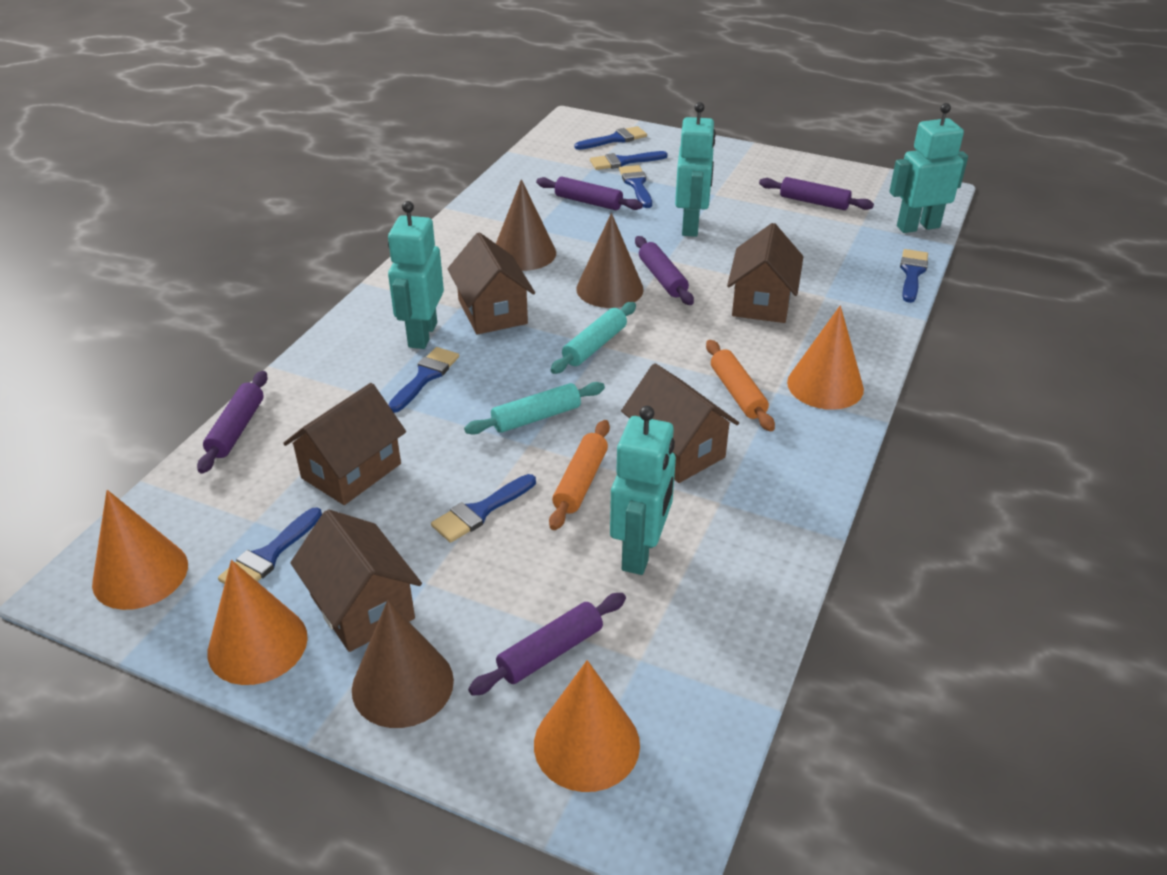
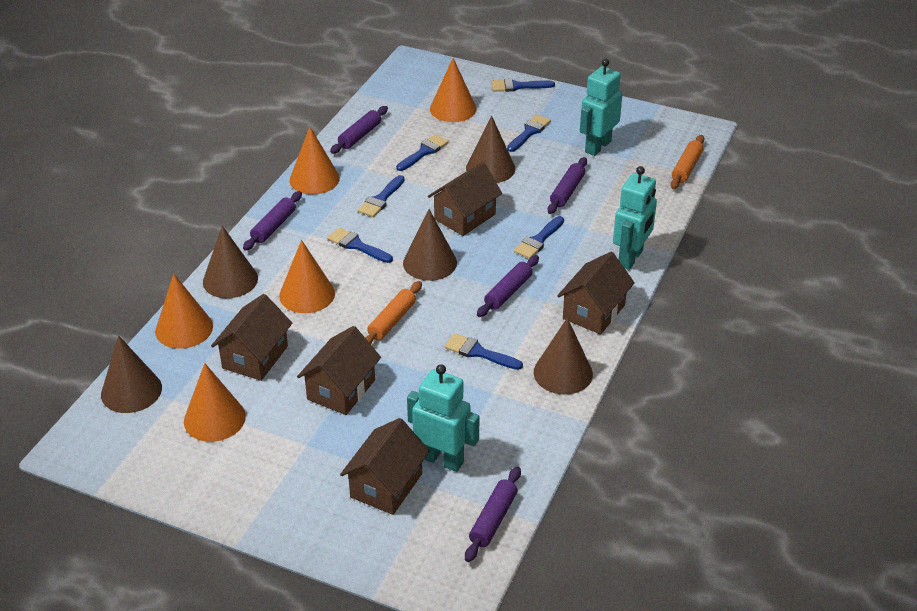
brown cone: [352,600,454,728] [496,179,556,271] [576,213,644,308] = 3 -> [101,335,162,413] [203,226,258,298] [403,209,457,281] [466,116,515,183] [534,318,593,395] = 5
orange cone: [92,490,188,610] [207,560,308,685] [534,660,640,792] [787,306,864,410] = 4 -> [155,274,213,349] [184,363,246,442] [279,240,335,313] [290,127,340,195] [430,58,477,122] = 5
turquoise robot: [388,201,444,349] [610,406,676,575] [675,102,716,237] [889,103,968,233] = 4 -> [407,364,480,472] [580,59,623,156] [613,166,657,270] = 3
turquoise rolling pin: [464,382,605,435] [551,302,636,374] = 2 -> none = 0

